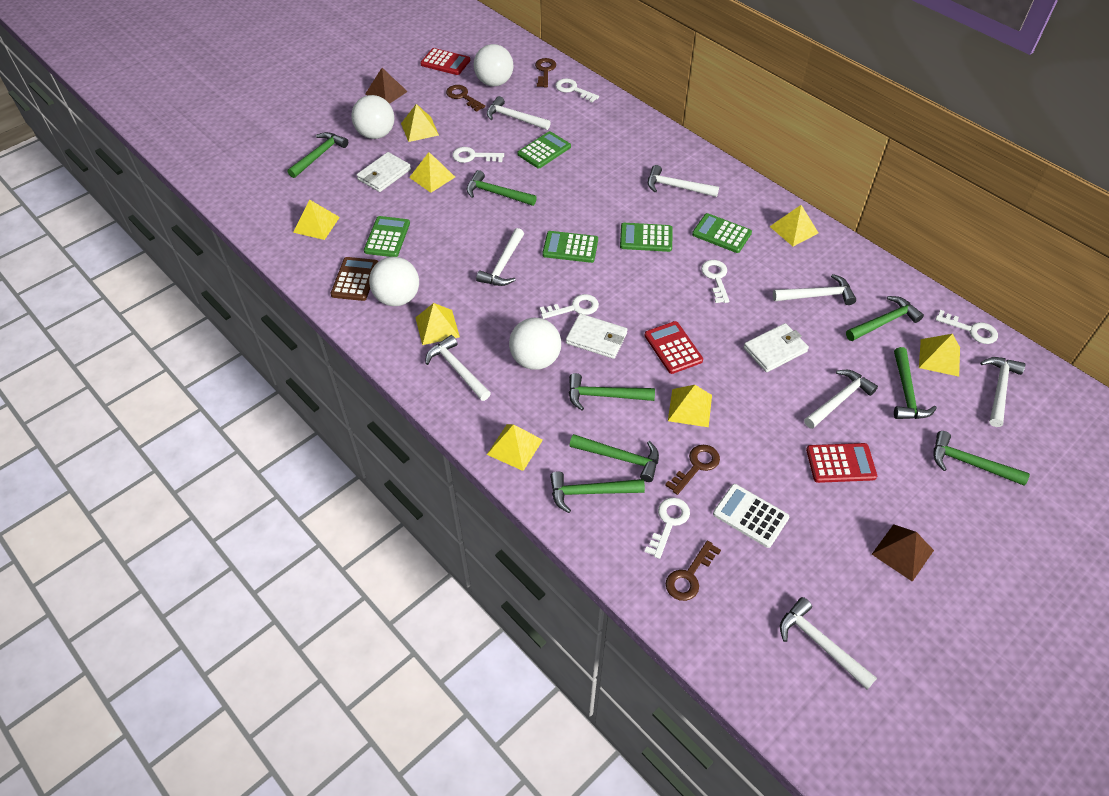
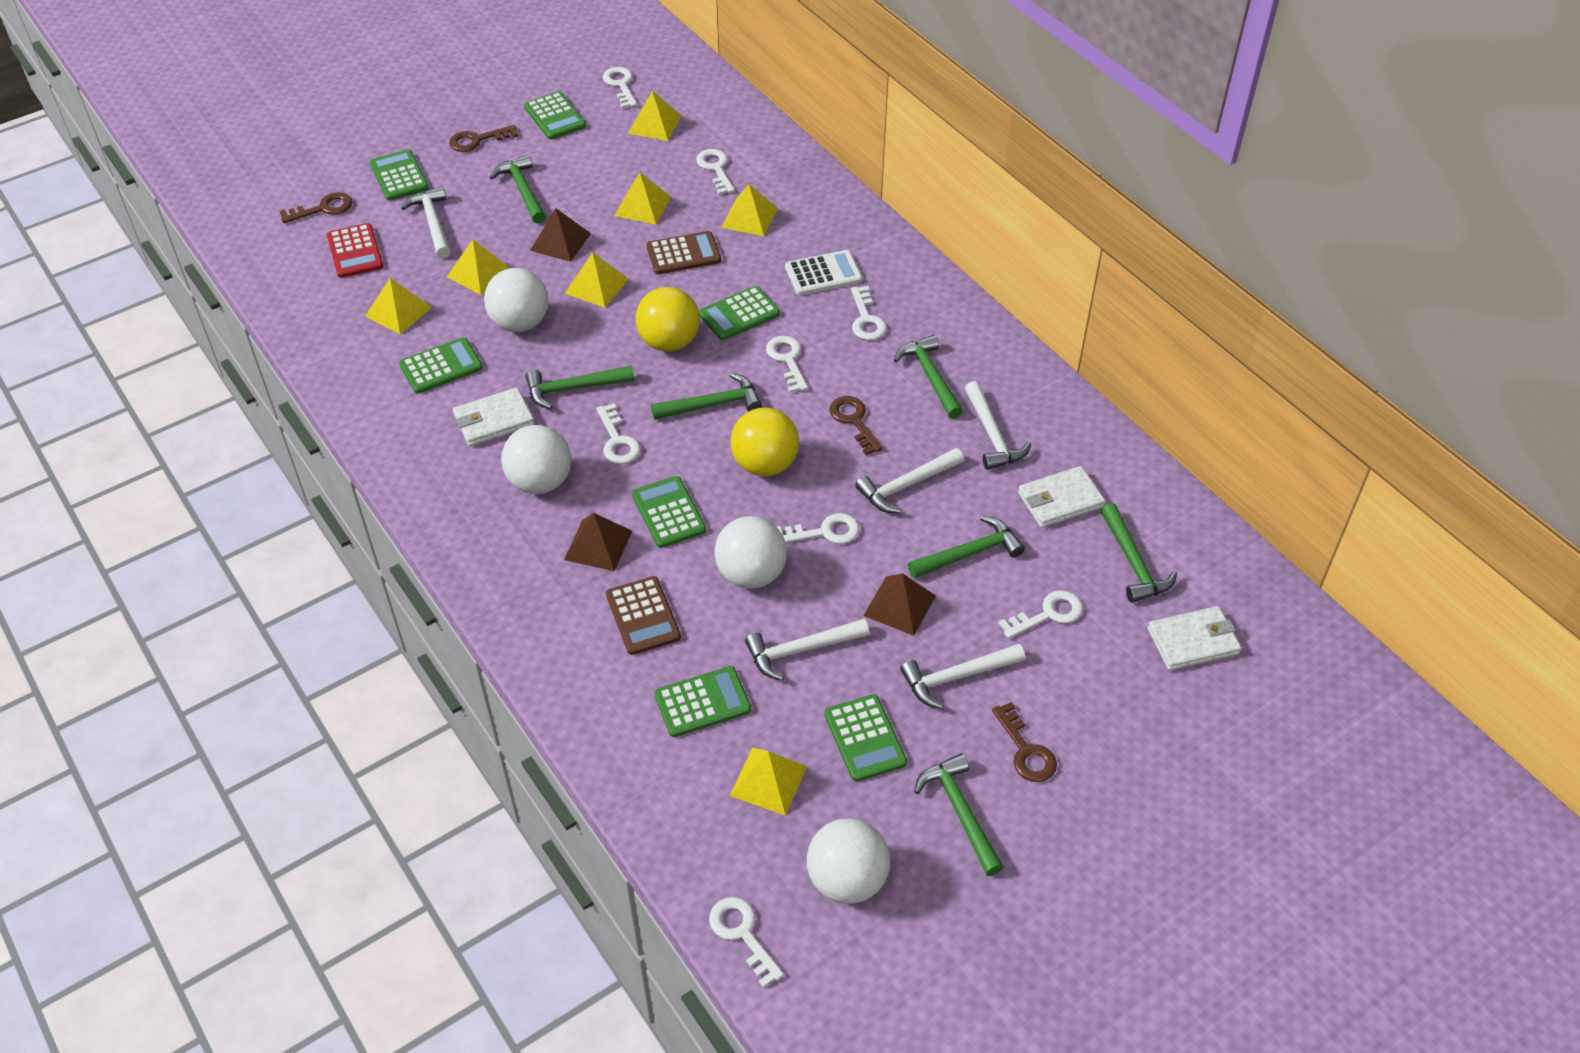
brown calculator: [331,257,378,301] = 1 -> [606,576,681,655] [647,231,721,274] = 2
brown pyramid: [365,68,408,104] [872,524,934,582] = 2 -> [530,208,591,262] [564,513,632,571] [863,574,936,636] = 3
green calculator: [364,216,410,257] [517,131,571,168] [542,231,598,263] [620,223,672,252] [692,213,752,253] = 5 -> [370,149,429,201] [399,337,483,394] [524,91,586,139] [632,476,706,548] [654,666,751,737] [699,286,780,341] [824,694,907,782] = 7
green hammer: [288,132,348,178] [467,170,537,206] [550,471,645,513] [569,373,655,410] [569,434,659,482] [846,296,924,341] [894,347,937,419] [933,431,1030,486] = 8 -> [490,154,546,224] [526,366,635,410] [651,373,762,420] [894,335,963,419] [908,516,1025,579] [914,754,1004,876] [1101,503,1177,603] = 7
red calculator: [420,48,470,75] [645,321,703,374] [806,443,877,483] = 3 -> [327,223,383,278] = 1
white hammer: [425,335,491,401] [476,228,524,286] [487,96,551,130] [648,165,719,197] [773,274,856,305] [780,597,877,690] [804,370,878,429] [980,357,1025,427] = 8 -> [401,186,451,259] [745,619,869,681] [855,448,964,513] [900,644,1025,709] [965,381,1031,470] = 5
white key: [452,147,504,163] [540,294,599,319] [556,78,599,103] [645,497,690,559] [701,260,729,303] [935,310,998,344] = 6 -> [596,403,640,464] [603,67,637,108] [696,149,735,195] [709,897,784,988] [766,336,808,393] [777,513,860,544] [851,286,887,340] [998,590,1083,639] = 8
yellow ball: none = 0 -> [635,287,700,352] [731,407,799,476] = 2
yellow pyramid: [293,199,340,240] [401,104,439,142] [409,152,455,193] [415,303,460,345] [487,424,543,471] [668,385,712,427] [769,205,818,247] [919,334,960,377] = 8 -> [365,278,432,334] [447,240,510,295] [565,252,628,308] [614,173,671,225] [628,91,681,141] [721,184,778,236] [730,748,807,815] = 7

